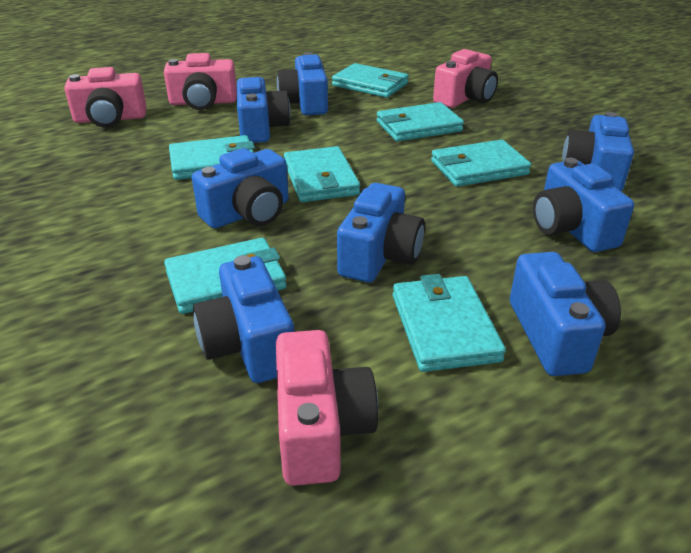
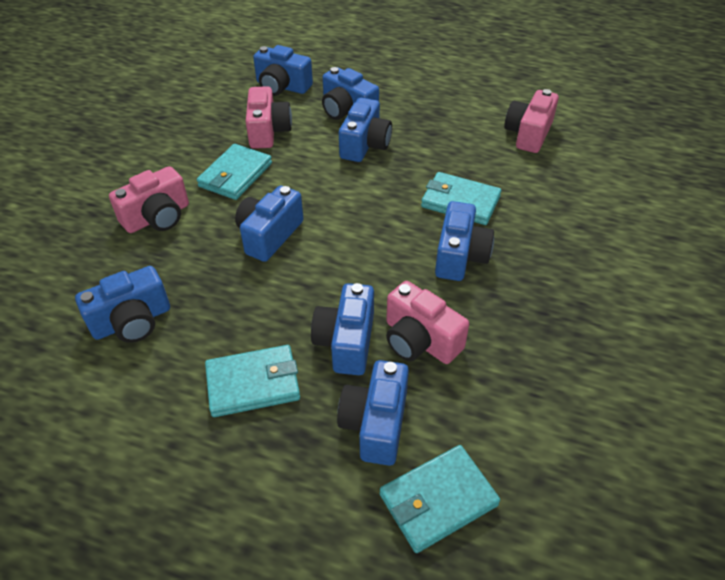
turquoise wallet: [164,238,287,314] [169,135,255,180] [284,146,360,202] [332,63,409,98] [377,102,464,142] [393,274,506,372] [431,140,531,187] = 7 -> [197,144,272,200] [205,345,300,417] [380,445,500,553] [421,172,501,225] = 4

